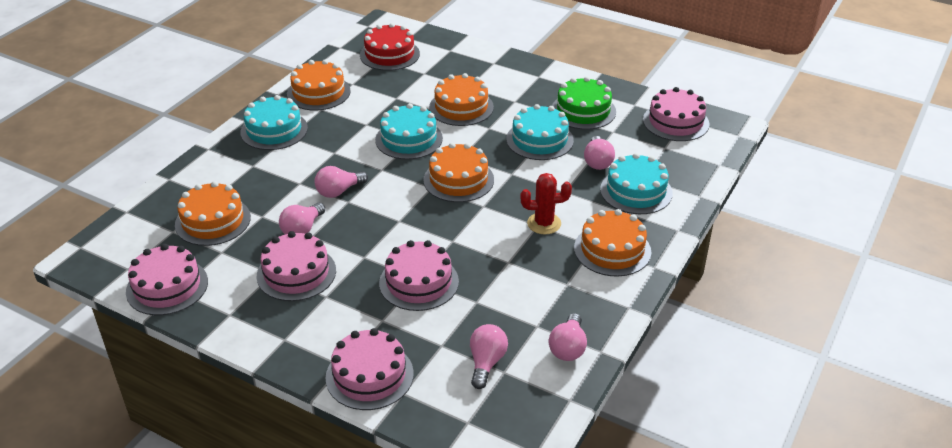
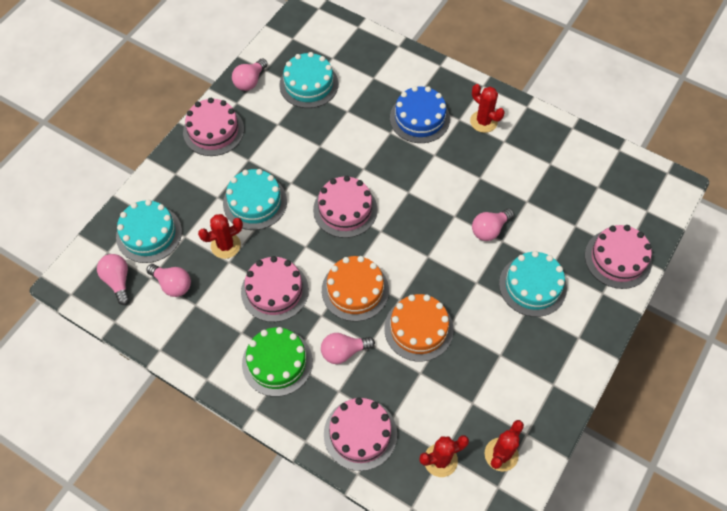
blue cake: none = 0 -> [390,86,450,143] = 1
orange cake: [175,181,251,246] [287,59,351,111] [423,143,494,202] [429,73,494,126] [574,209,651,277] = 5 -> [322,256,389,321] [384,294,454,362] = 2
red cactus: [520,173,572,234] = 1 -> [198,214,243,259] [419,435,469,477] [470,84,505,133] [484,420,524,471] = 4
red cake: [360,23,420,71] = 1 -> none = 0

